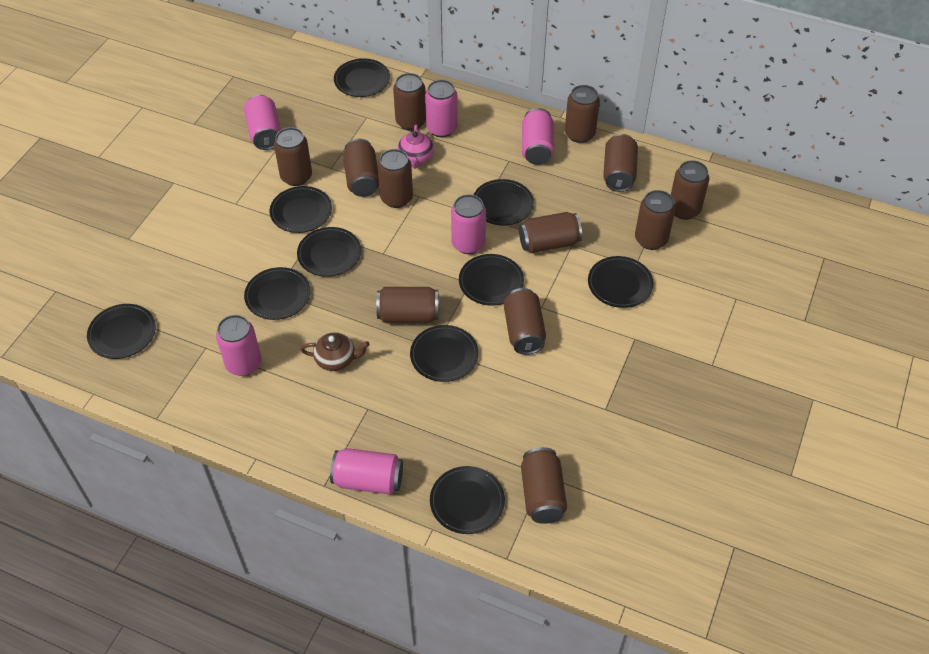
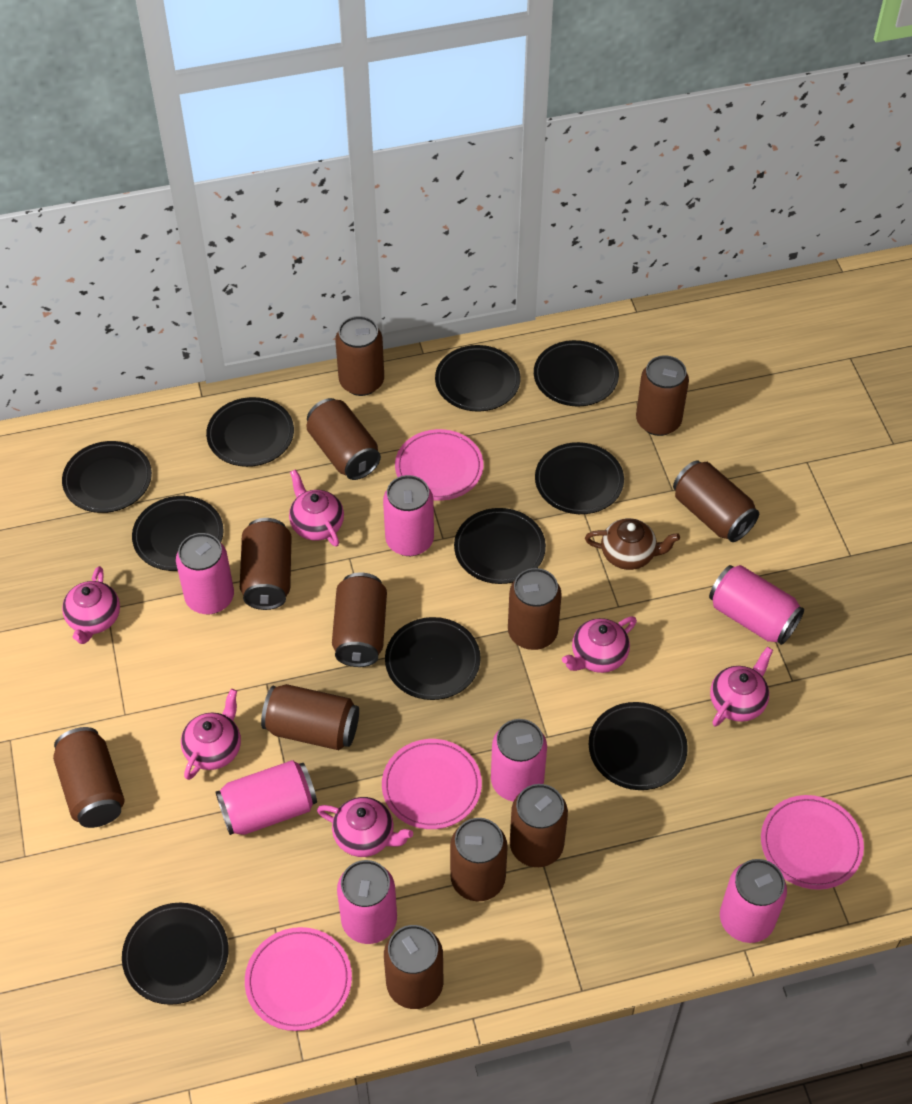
pink can: [216,315,262,376] [244,95,281,150] [330,448,403,495] [425,80,458,137] [451,194,486,254] [522,108,554,165] = 6 -> [176,533,234,614] [216,760,317,835] [337,860,397,944] [383,475,434,556] [491,719,547,802] [709,565,804,645] [720,859,787,943] = 7
pink plate: none = 0 -> [245,927,352,1031] [382,739,482,829] [395,429,483,500] [761,795,864,890] = 4
pink teapot: [398,125,434,168] = 1 -> [62,566,120,644] [181,689,241,780] [289,469,344,547] [317,797,413,857] [562,617,637,673] [710,647,773,726] = 6

